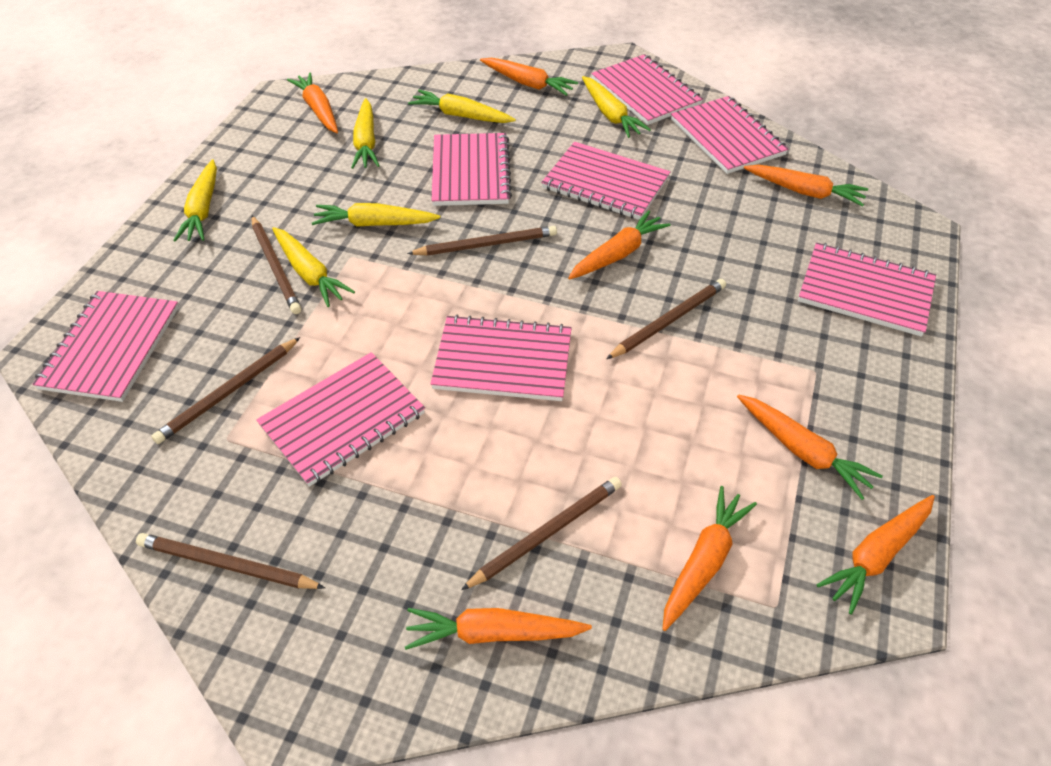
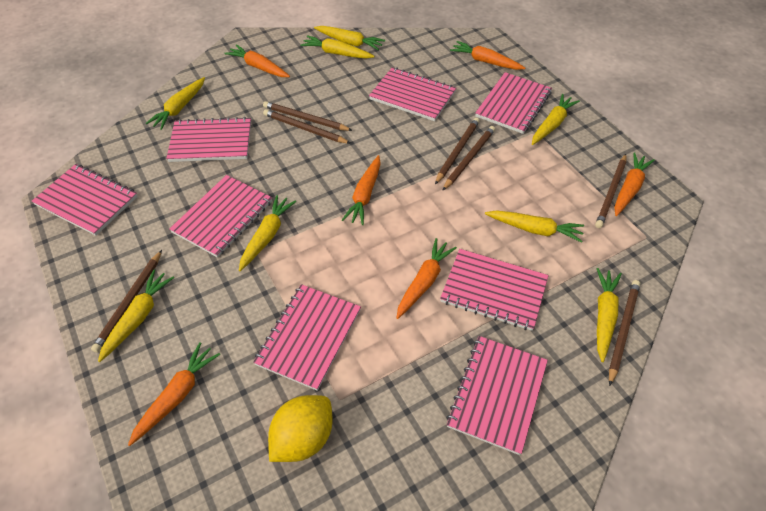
brown pencil: [136,533,325,589] [151,337,300,444] [251,216,301,314] [407,226,557,256] [461,477,622,590] [606,279,726,359] = 6 -> [91,250,162,353] [263,101,353,131] [263,109,350,143] [435,118,480,184] [442,126,495,191] [595,154,627,228] [609,280,640,386] = 7
orange carrot: [287,72,338,133] [405,608,592,650] [480,58,578,96] [568,210,671,280] [662,486,757,631] [737,394,883,500] [744,165,868,207] [816,495,935,615] = 8 -> [128,342,220,446] [224,44,290,77] [342,155,381,225] [396,238,457,319] [450,41,525,70] [614,152,655,216] = 6
yellow carrot: [173,159,217,242] [272,227,355,307] [312,203,440,227] [351,98,380,169] [408,90,516,123] [582,76,651,138] = 6 -> [98,270,174,362] [146,77,205,130] [239,195,296,271] [300,35,375,59] [314,26,385,50] [485,210,584,243] [532,94,580,145] [597,268,622,362] = 8
yellow lemon: none = 0 -> [268,395,332,462] = 1

